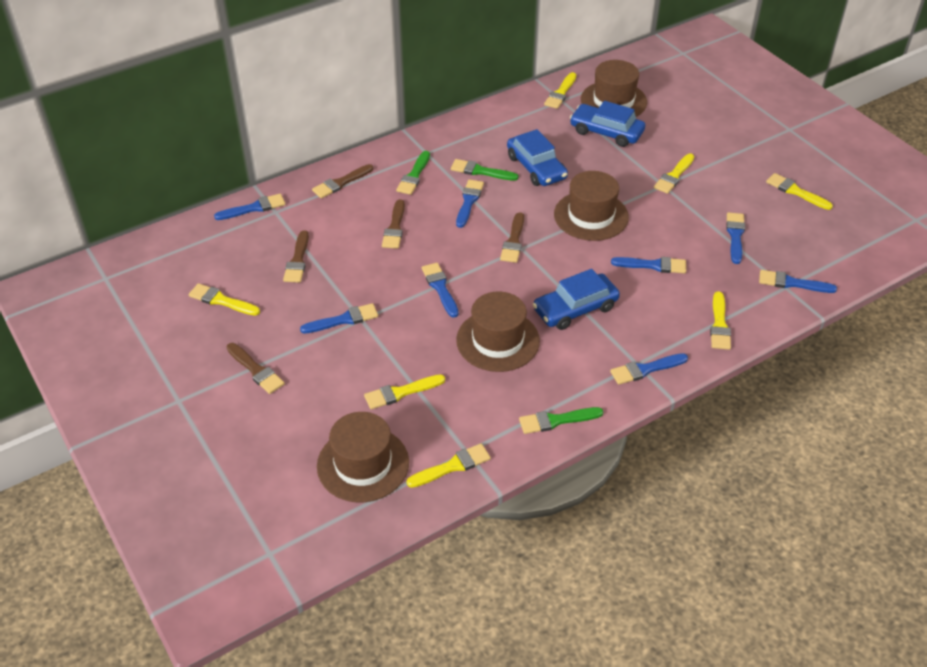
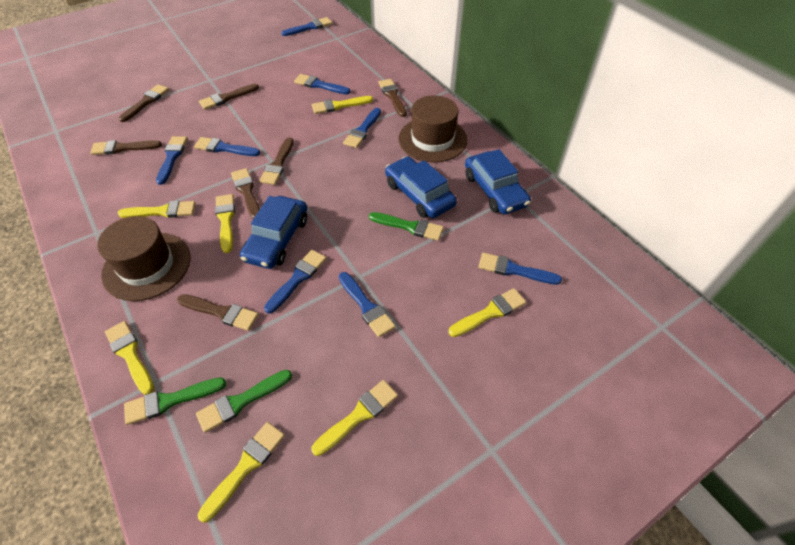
brown brush: [227,343,285,394] [283,230,309,283] [312,164,373,198] [382,199,405,249] [500,212,524,263] = 5 -> [90,140,162,155] [119,84,169,122] [177,294,259,331] [199,84,259,110] [231,168,260,219] [260,137,294,185] [379,79,407,117] = 7
brown hat: [317,412,409,502] [456,292,540,372] [554,171,629,241] [581,60,647,117] = 4 -> [97,216,191,301] [398,95,467,162] = 2

